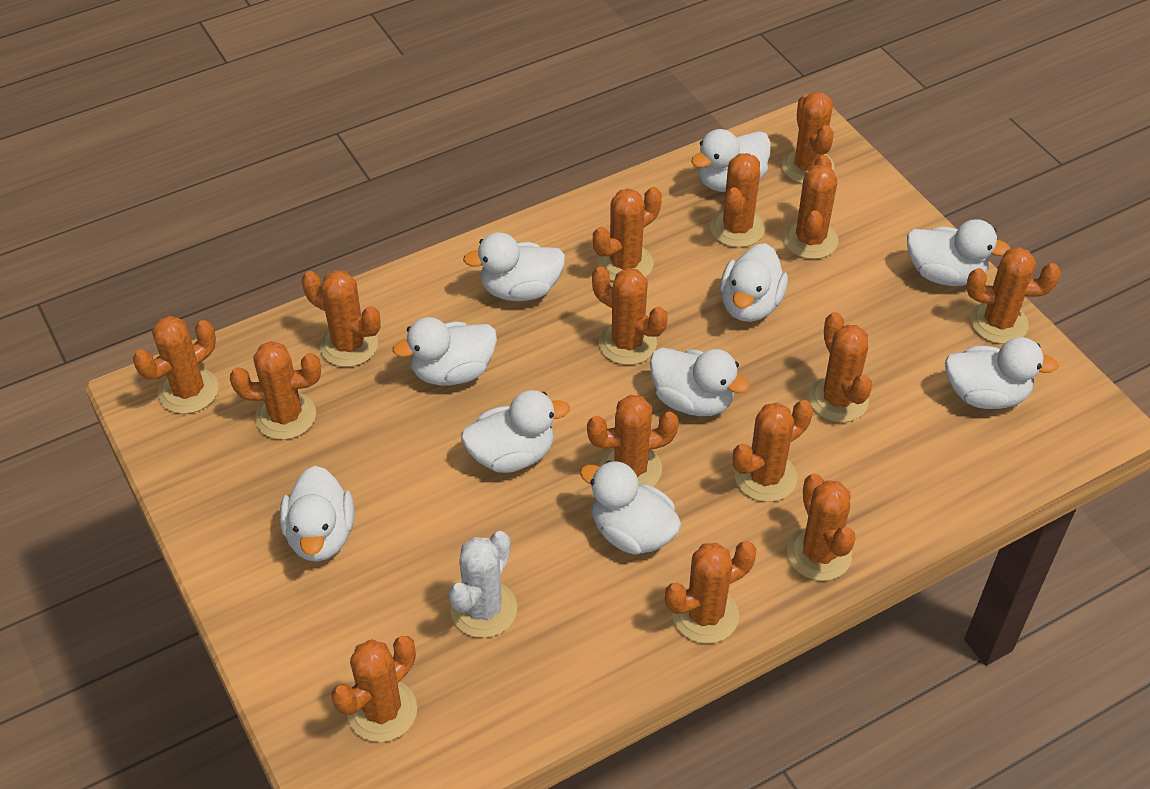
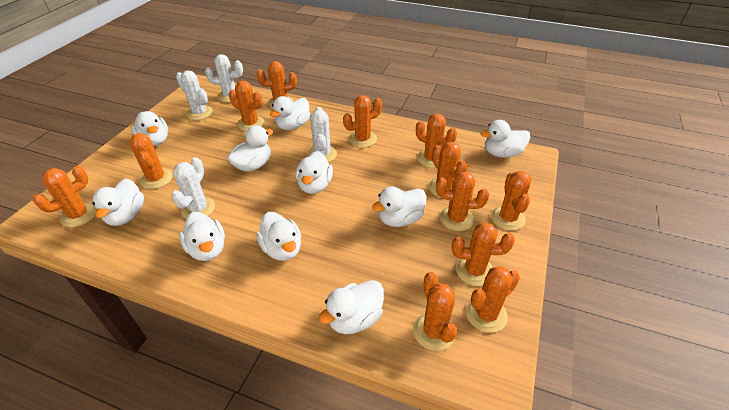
orange cactus: [133,316,218,414] [230,341,321,440] [302,270,381,367] [331,636,417,742] [587,395,679,486] [592,266,668,365] [593,187,662,281] [665,541,756,644] [710,153,765,247] [733,400,813,502] [781,92,835,184] [783,155,838,259] [787,474,855,581] [809,312,872,422] [967,247,1061,344] = 15 -> [33,166,97,227] [129,133,173,189] [229,81,265,131] [257,61,297,109] [343,95,382,148] [413,272,457,351] [416,114,457,168] [429,142,468,198] [436,171,489,231] [452,222,515,286] [466,266,520,333] [491,171,531,231] = 12
white cactus: [449,531,517,638] = 1 -> [171,157,215,219] [176,70,213,120] [205,54,243,102] [308,107,337,162] = 4

